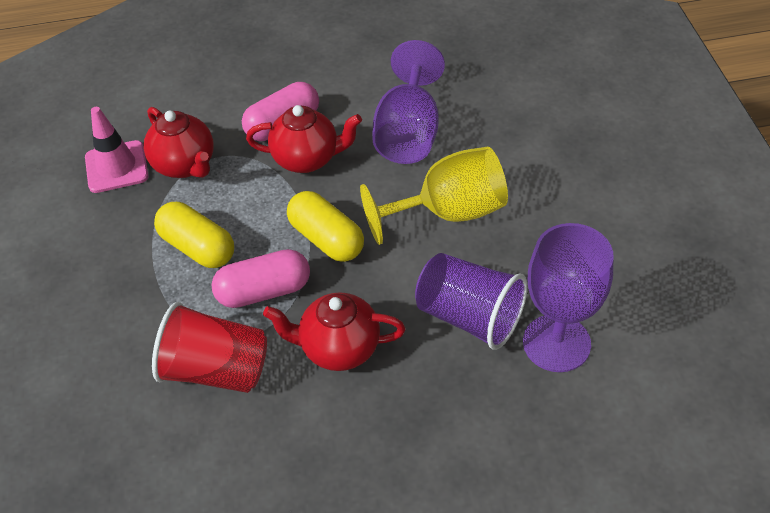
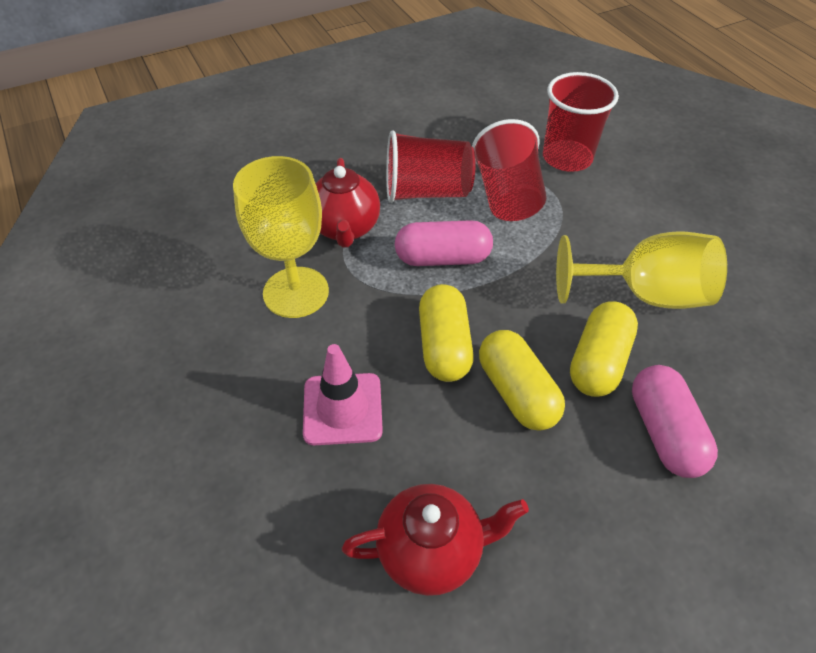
purple cup: [415,253,528,350] = 1 -> none = 0
purple goblet: [372,40,445,164] [523,223,613,372] = 2 -> none = 0
red cup: [152,302,267,393] = 1 -> [386,131,476,203] [472,119,546,221] [543,72,619,172] = 3
red teapot: [144,107,214,178] [246,105,362,173] [263,292,406,371] = 3 -> [315,158,380,248] [342,484,529,596] = 2
yellow capsule: [154,202,234,268] [287,191,364,262] = 2 -> [419,284,474,382] [479,330,565,431] [570,302,638,397] = 3
yellow goblet: [360,147,508,245] = 1 -> [233,156,329,318] [556,231,727,309] = 2

